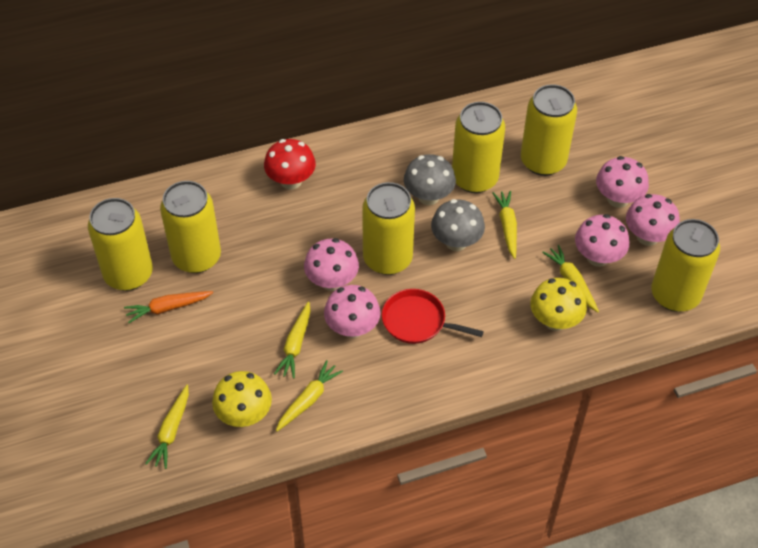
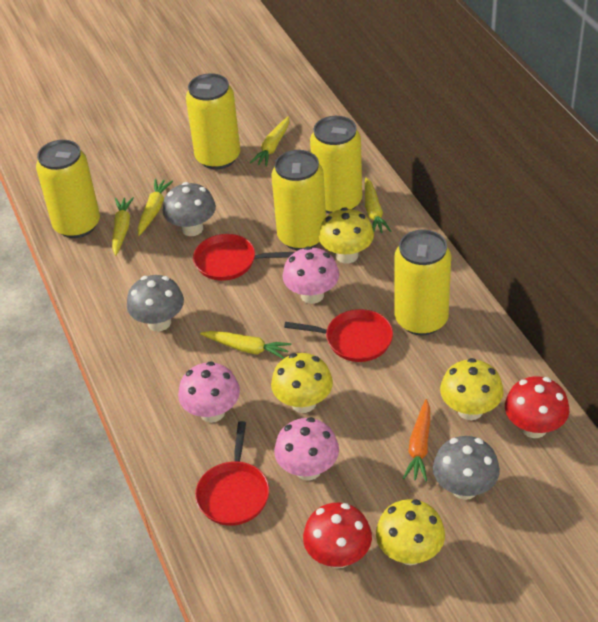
grey mushroom: [404,154,456,205] [431,199,485,251] = 2 -> [127,275,184,332] [163,182,216,236] [433,436,500,500] = 3
pink mushroom: [304,238,359,291] [324,285,381,338] [575,214,629,267] [596,156,649,208] [626,194,680,246] = 5 -> [178,361,240,423] [274,417,339,480] [282,246,339,304] = 3
red mushroom: [264,139,316,190] = 1 -> [303,503,372,568] [505,376,569,438] = 2
red pan: [382,289,484,344] = 1 -> [193,234,295,281] [195,421,269,526] [284,309,393,362] = 3
yellow can: [88,198,153,291] [160,181,221,273] [362,182,415,275] [452,102,505,193] [521,84,577,176] [651,219,720,312] = 6 -> [36,140,100,238] [186,73,240,169] [271,150,326,250] [310,116,362,214] [395,230,451,335] = 5
yellow mushroom: [212,371,272,427] [531,278,587,331] = 2 -> [271,353,333,413] [319,207,374,264] [376,499,445,565] [440,358,504,420] = 4

